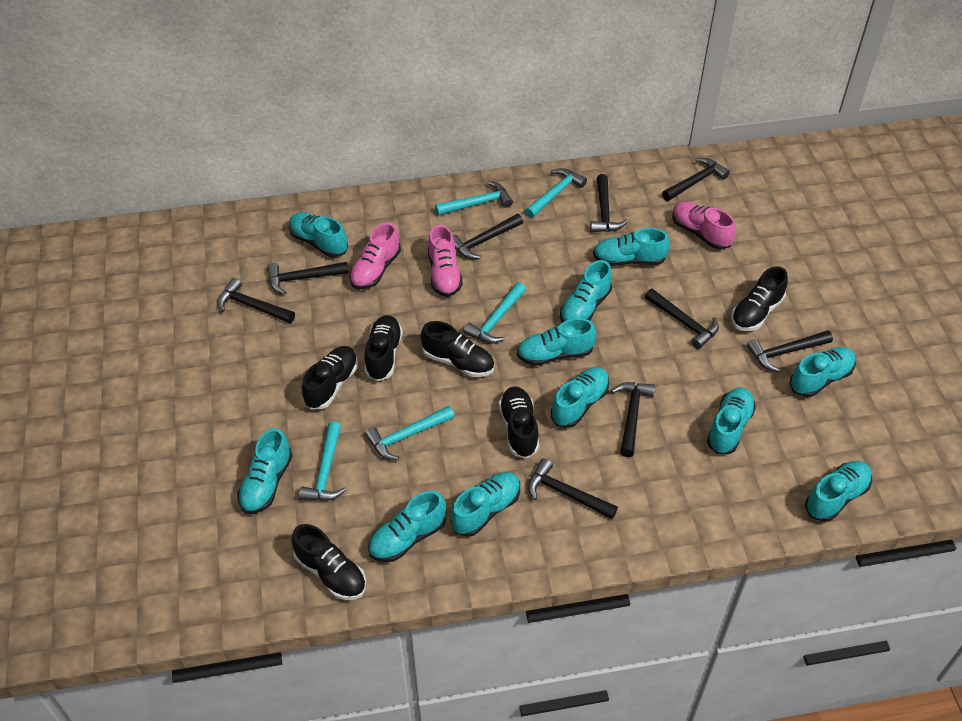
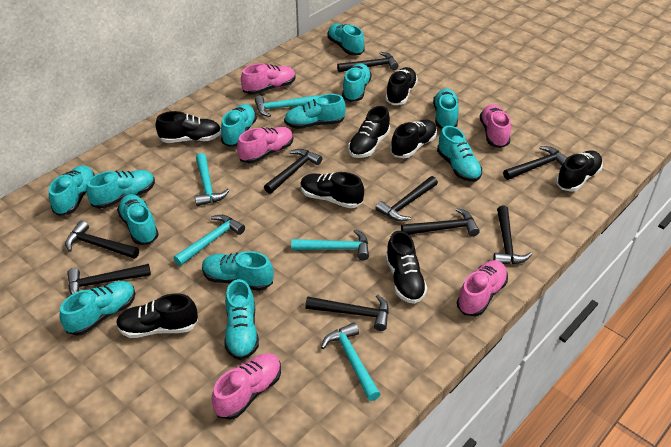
black shoe: [291,524,366,600] [302,346,358,409] [364,315,403,381] [421,321,494,377] [499,386,539,459] [731,266,788,331] = 6 -> [116,293,198,338] [156,111,221,143] [300,172,364,208] [348,106,390,158] [385,67,418,105] [385,231,427,304] [390,120,437,158] [556,150,603,192] = 8
pink shoe: [349,222,401,289] [428,225,463,297] [672,201,736,249] = 3 -> [212,353,281,420] [237,127,293,163] [241,63,296,95] [457,260,508,316] [480,104,511,148] = 5
turquoise shoe: [237,428,292,514] [289,212,348,257] [368,491,446,562] [451,472,520,537] [517,318,596,366] [551,367,610,428] [560,260,612,323] [593,228,670,266] [707,388,756,454] [789,347,856,397] [805,461,872,522] = 11 -> [49,165,95,216] [59,281,136,336] [86,170,155,209] [117,194,159,245] [202,251,274,291] [221,104,257,147] [224,279,259,360] [284,94,346,129] [327,23,365,55] [342,63,372,102] [433,88,459,129] [437,126,482,182] = 12

